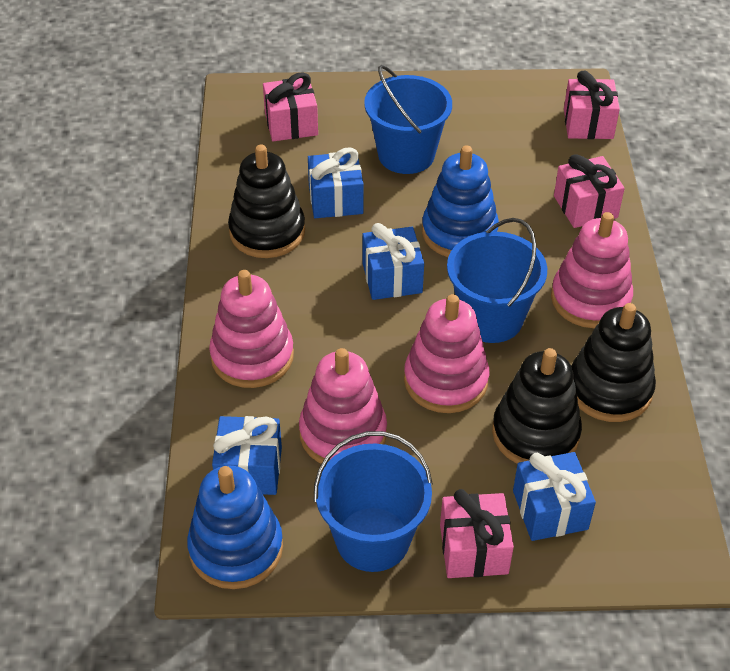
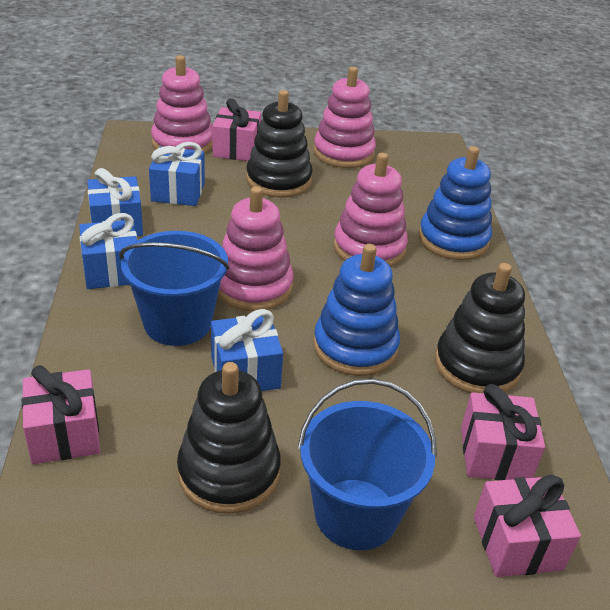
blue bucket: [314,431,433,572] [364,65,452,174] [447,218,547,343] = 3 -> [119,231,230,346] [298,379,437,550] = 2

